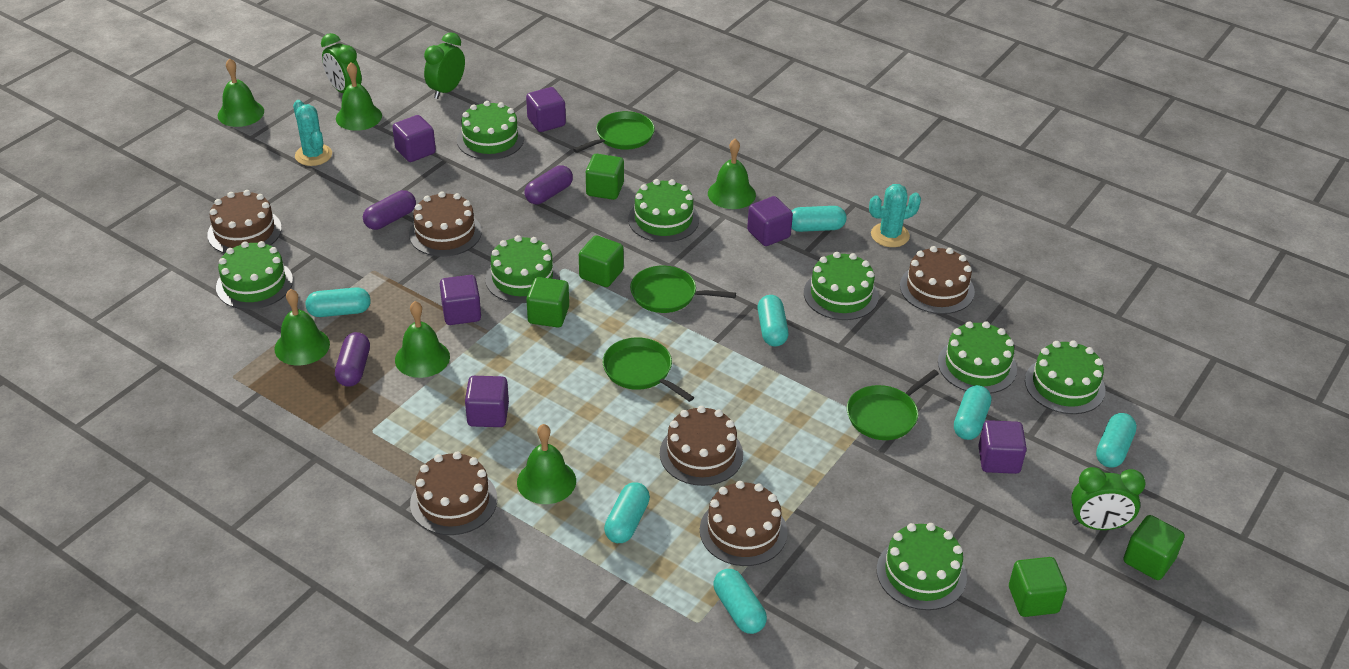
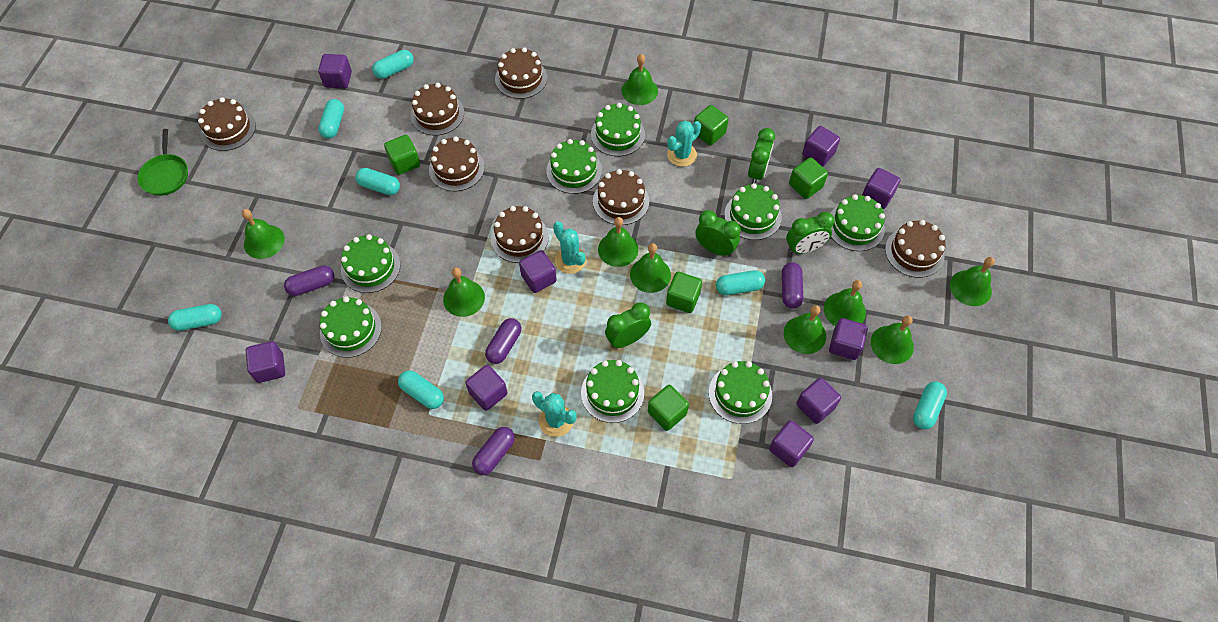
brown cake: [207,190,282,253] [409,191,482,257] [410,452,497,535] [660,406,743,486] [700,481,787,566] [900,246,975,314] = 6 -> [198,97,256,151] [411,83,464,136] [429,136,485,191] [491,206,549,263] [495,48,547,99] [593,169,649,225] [885,220,946,278] = 7
green bell: [218,58,264,127] [274,289,330,365] [336,62,382,131] [395,301,450,378] [517,424,576,504] [708,139,756,209] = 6 -> [242,209,285,259] [443,267,485,317] [598,217,638,267] [622,54,658,105] [630,243,671,293] [784,305,826,354] [824,280,866,326] [871,315,914,364] [950,257,995,306] = 9
green clock: [321,33,362,93] [424,32,465,99] [1071,467,1146,530] = 3 -> [605,302,651,348] [695,210,741,257] [748,128,775,184] [786,212,834,254] = 4
green pan: [573,111,655,153] [603,337,694,402] [630,266,736,313] [847,370,939,440] = 4 -> [138,129,188,196] = 1
purple capsule: [335,332,370,387] [363,190,416,230] [524,165,573,204] = 3 -> [284,265,334,296] [472,427,515,475] [485,318,521,364] [782,262,803,308] = 4
purple cube: [392,115,436,162] [440,275,481,325] [465,376,509,427] [526,87,566,132] [747,196,793,246] [978,420,1027,474] = 6 -> [246,341,285,383] [318,54,352,88] [465,365,508,411] [519,250,557,293] [769,420,814,467] [797,378,841,424] [802,126,840,167] [829,318,868,360] [862,168,901,209] = 9
turquoise cactus: [293,100,332,166] [869,184,921,247] = 2 -> [532,391,577,437] [553,221,587,274] [667,121,701,167] = 3

